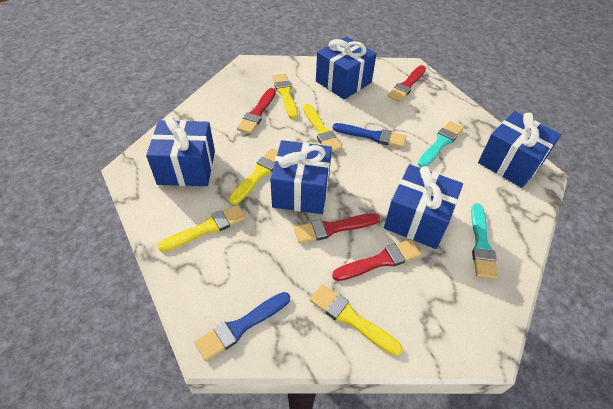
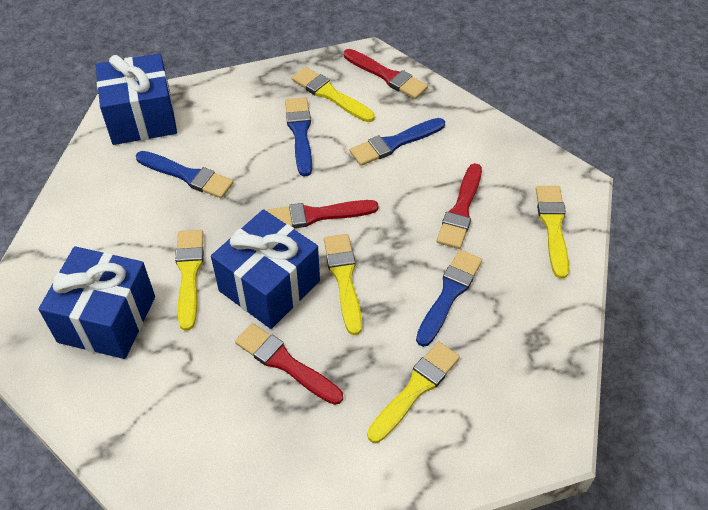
blue brush: [195,292,290,361] [333,123,406,148] = 2 -> [136,151,234,198] [285,97,312,176] [350,118,445,166] [416,250,482,347] = 4
blue gift: [146,117,215,186] [270,140,332,214] [316,36,377,100] [384,164,463,249] [478,111,561,188] = 5 -> [38,246,155,359] [96,53,177,145] [211,209,320,329] = 3
turquoise brush: [418,121,463,167] [471,203,498,279] = 2 -> none = 0

